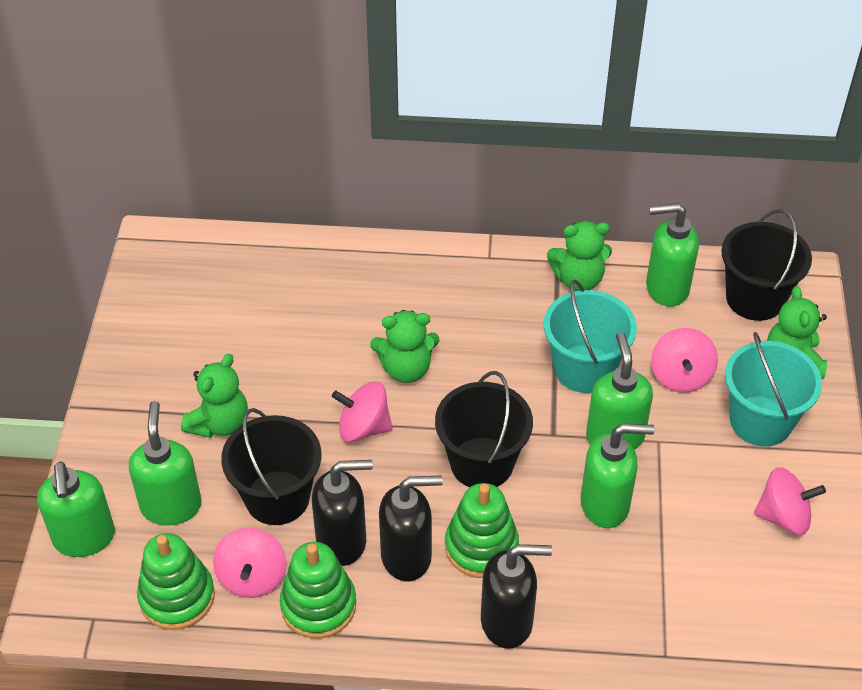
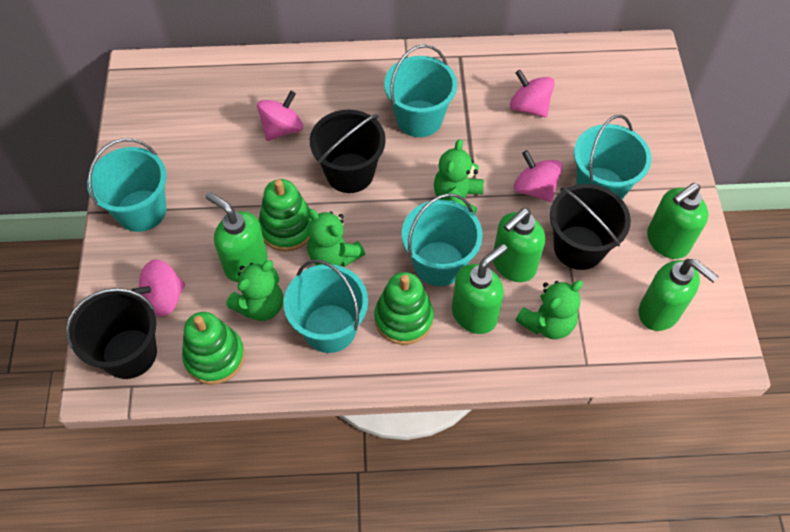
black soap dispenser: [312,460,373,566] [379,475,443,581] [481,544,552,649] = 3 -> none = 0
turquoise bucket: [544,280,637,393] [725,332,822,446] = 2 -> [87,138,166,232] [284,260,368,353] [384,44,457,137] [402,193,483,286] [574,115,651,199] = 5

